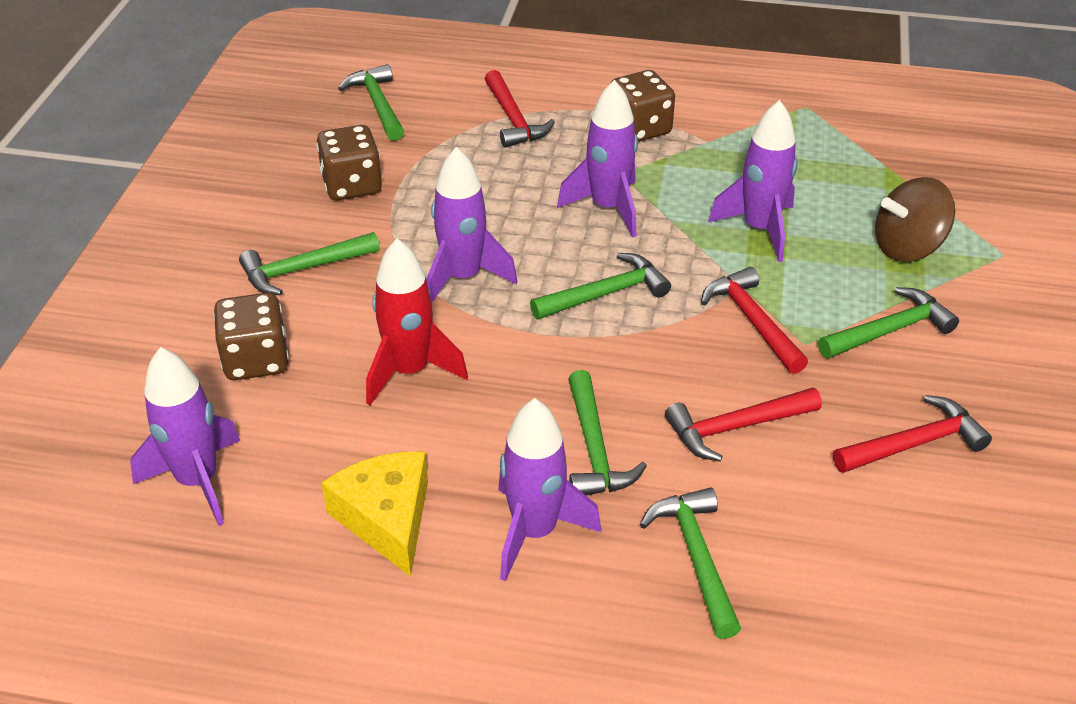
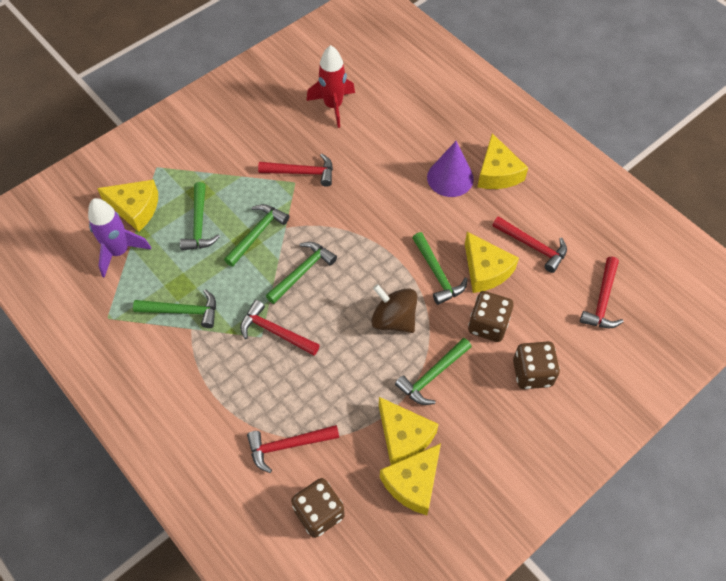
purple cone: none = 0 -> [427,141,474,197] = 1
purple rocket: [130,347,240,526] [426,147,517,303] [498,398,601,581] [557,80,638,238] [708,100,798,262] = 5 -> [88,198,151,278] = 1
red hammer: [485,70,555,148] [665,388,822,462] [701,267,808,374] [833,395,992,473] = 4 -> [240,300,320,356] [247,425,339,473] [258,153,333,187] [492,216,567,273] [580,256,624,328] = 5
yellow cheese: [321,452,428,577] = 1 -> [97,180,158,232] [379,397,439,465] [380,443,441,515] [465,232,519,293] [477,133,528,189] = 5

